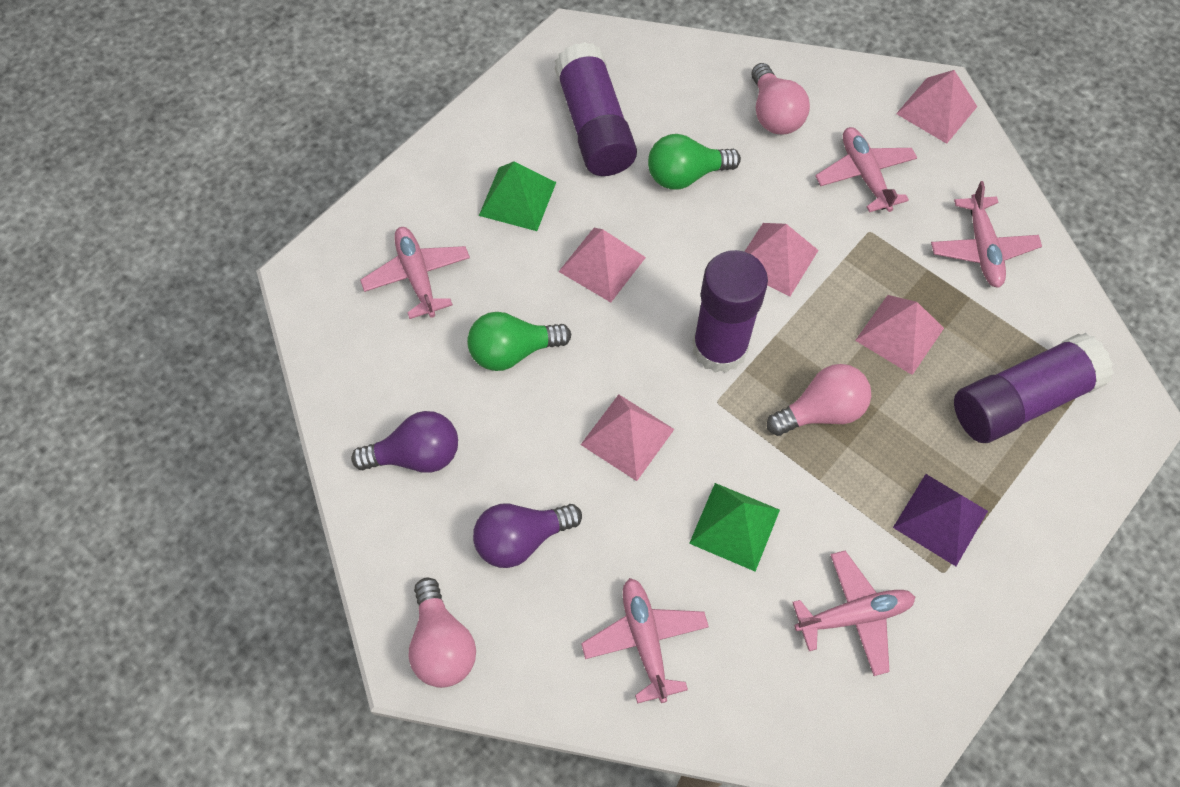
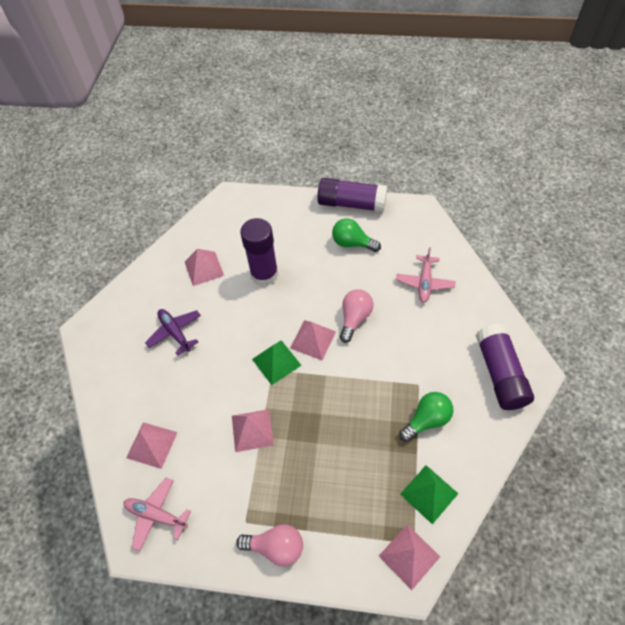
pink light bulb: [408,578,476,688] [751,63,810,134] [767,364,871,436] = 3 -> [236,524,303,566] [340,289,373,343] = 2
pink plane: [360,227,470,319] [581,578,709,704] [792,551,915,676] [815,127,917,212] [931,181,1042,288] = 5 -> [124,478,191,551] [396,247,455,303] = 2
purple light bulb: [351,411,458,473] [473,503,582,568] = 2 -> none = 0
purple plane: none = 0 -> [145,309,201,356] = 1
purple pyramid: [893,474,988,566] = 1 -> none = 0

